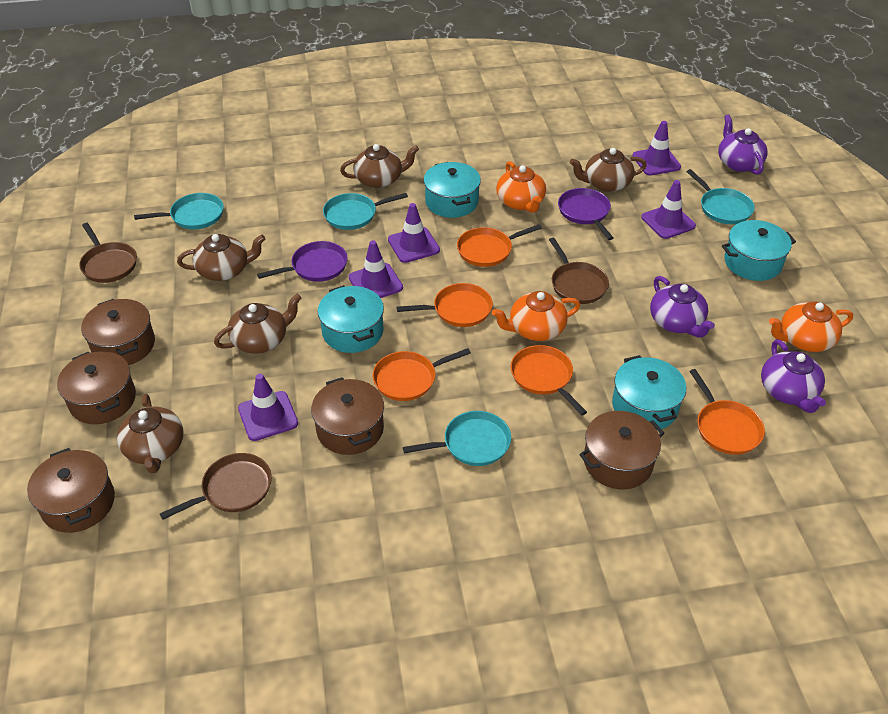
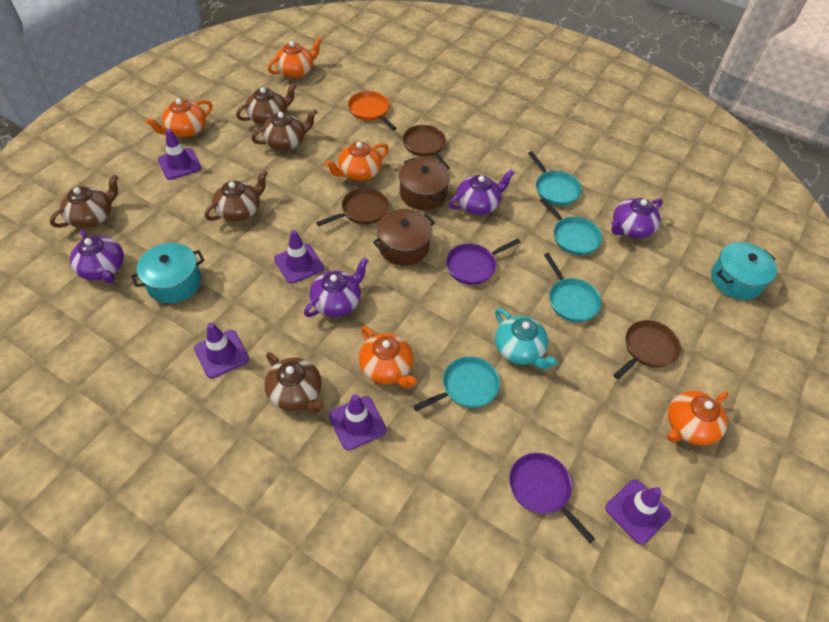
brown pot: [27,448,115,533] [57,351,136,424] [81,299,155,365] [311,377,384,455] [579,411,664,489] = 5 -> [373,209,435,266] [399,158,450,210] = 2
orange pan: [372,348,471,401] [397,283,493,327] [457,224,542,267] [511,345,587,416] [689,369,765,455] = 5 -> [348,91,397,130] = 1
orange teapot: [492,291,580,341] [496,161,546,213] [769,301,853,352] = 3 -> [146,99,212,137] [268,37,322,78] [325,142,389,181] [359,326,417,388] [667,391,729,446] = 5
purple teapot: [650,276,715,338] [718,114,768,175] [761,339,826,413] = 3 -> [70,230,124,283] [304,257,369,317] [449,169,514,215] [611,198,663,239] = 4
turquoise pot: [318,285,384,353] [424,162,481,218] [612,355,686,430] [722,220,796,281] = 4 -> [131,243,205,303] [711,242,777,300] = 2
turquoise teapot: none = 0 -> [495,308,558,369] = 1

